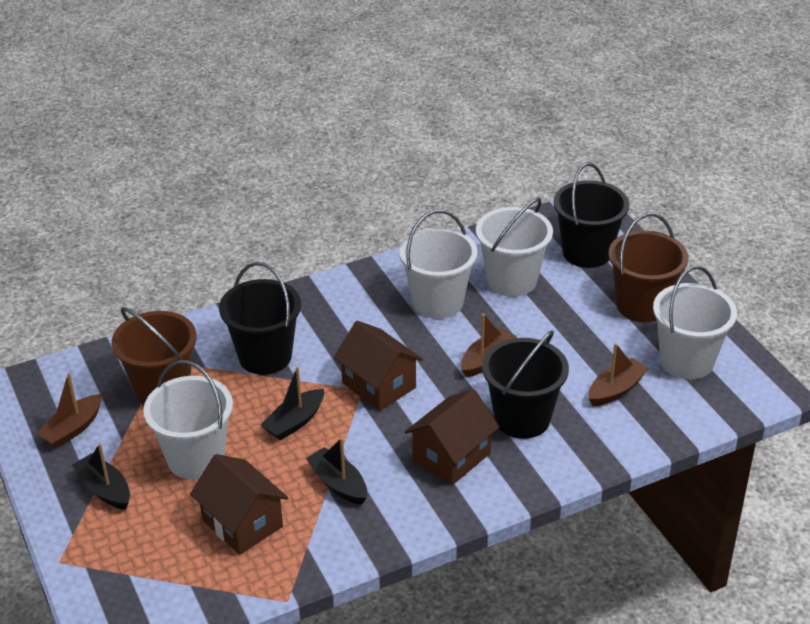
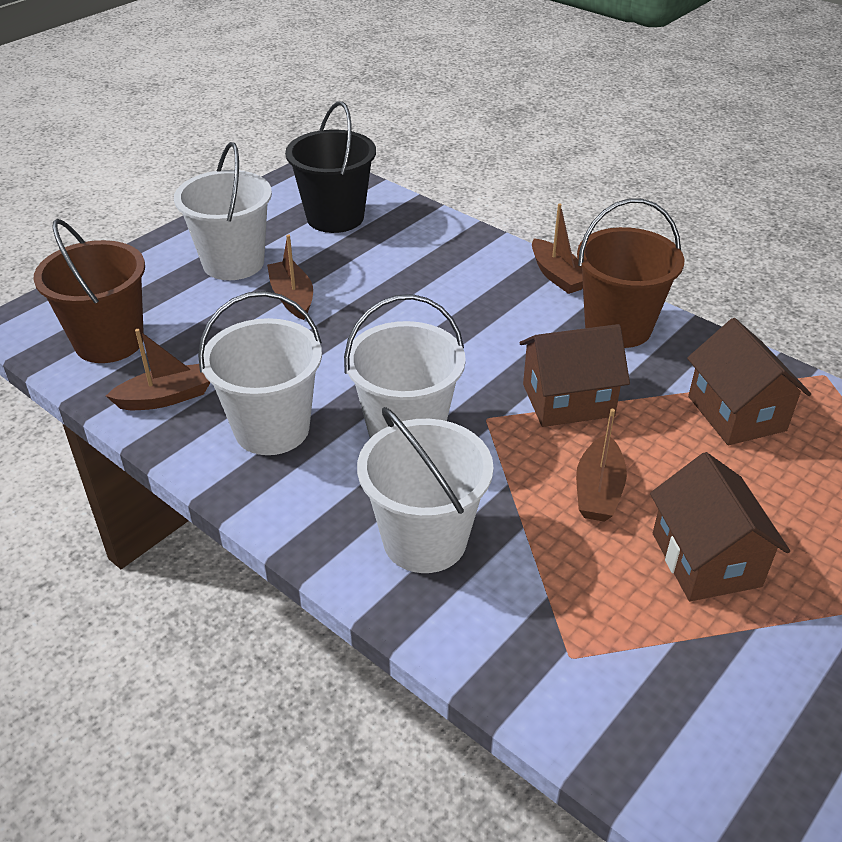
black boat: [72,443,130,510] [261,366,324,440] [306,438,367,505] = 3 -> none = 0
black bucket: [219,262,301,375] [482,330,569,439] [553,162,629,268] = 3 -> [285,101,376,233] = 1
brown boat: [36,373,102,448] [461,314,517,377] [589,343,649,406] = 3 -> [106,329,210,410] [267,235,313,320] [532,203,583,294] [576,409,627,522] = 4

